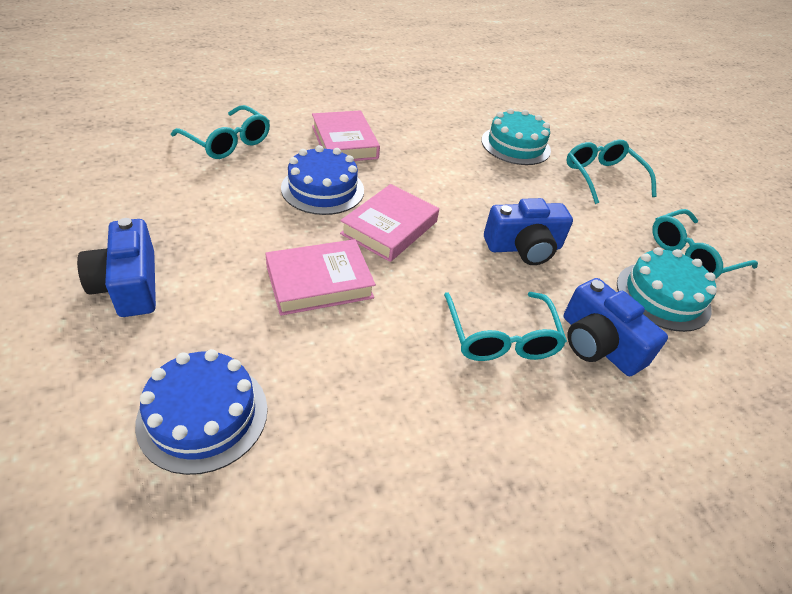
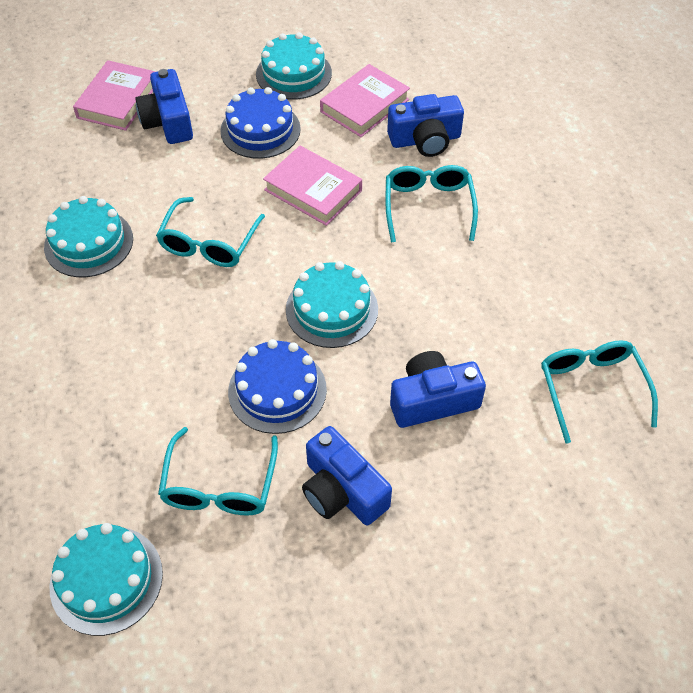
blue camera: [77,218,156,317] [484,198,573,265] [564,278,668,376] = 3 -> [135,69,193,144] [302,426,392,525] [387,94,464,157] [390,351,486,428] = 4
turquoise cake: [481,108,551,165] [617,247,717,332] = 2 -> [44,196,133,277] [50,523,163,636] [256,32,332,100] [286,261,378,348] = 4

